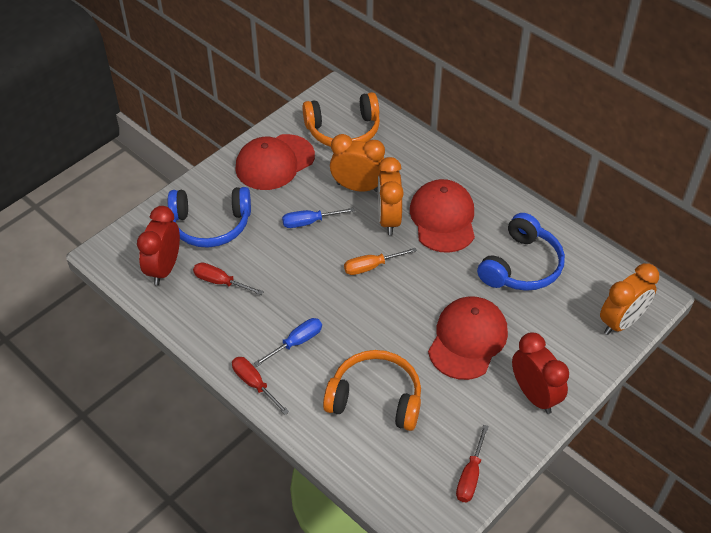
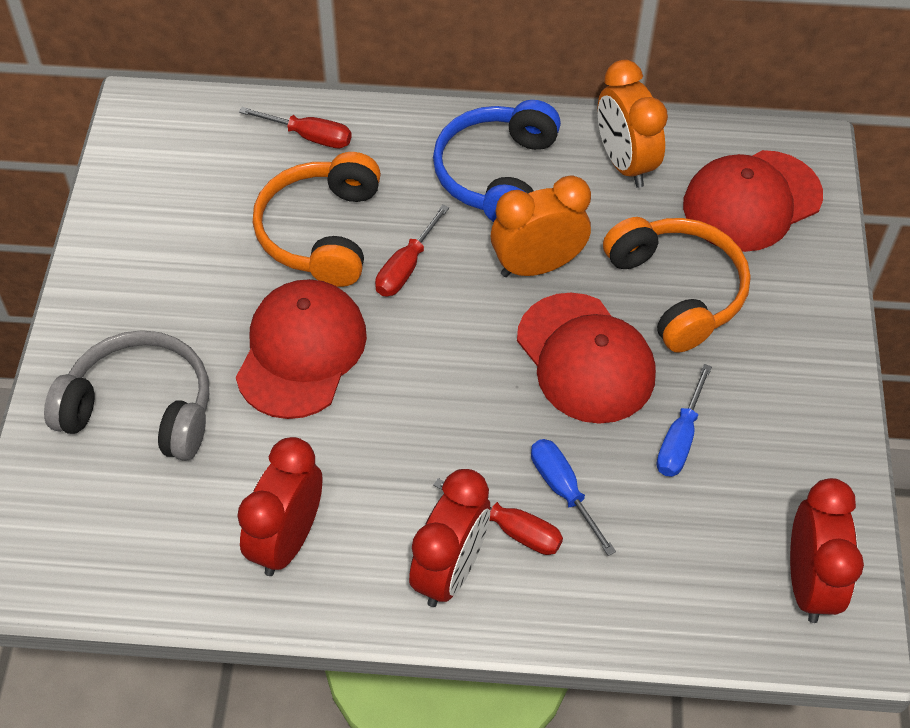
blue headphones: [168,187,251,248] [477,213,565,291] = 2 -> [433,100,561,222] = 1
grey headphones: none = 0 -> [44,330,209,461] = 1
orange clock: [330,134,385,192] [378,157,404,235] [600,263,659,335] = 3 -> [491,176,591,277] [597,60,668,188] = 2
orange screwdriver: [344,248,417,275] = 1 -> none = 0
red clock: [137,206,180,285] [512,332,569,414] = 2 -> [237,437,323,576] [409,469,490,607] [790,478,864,623] = 3

